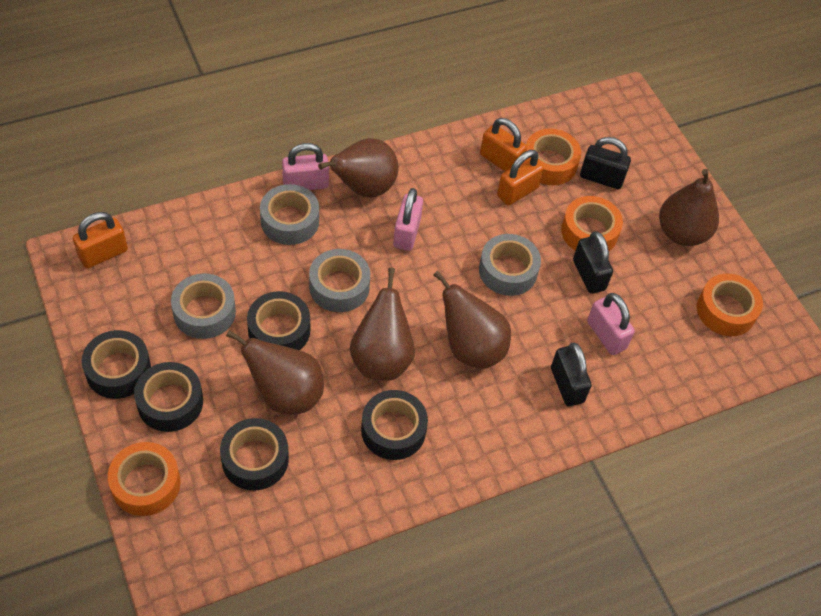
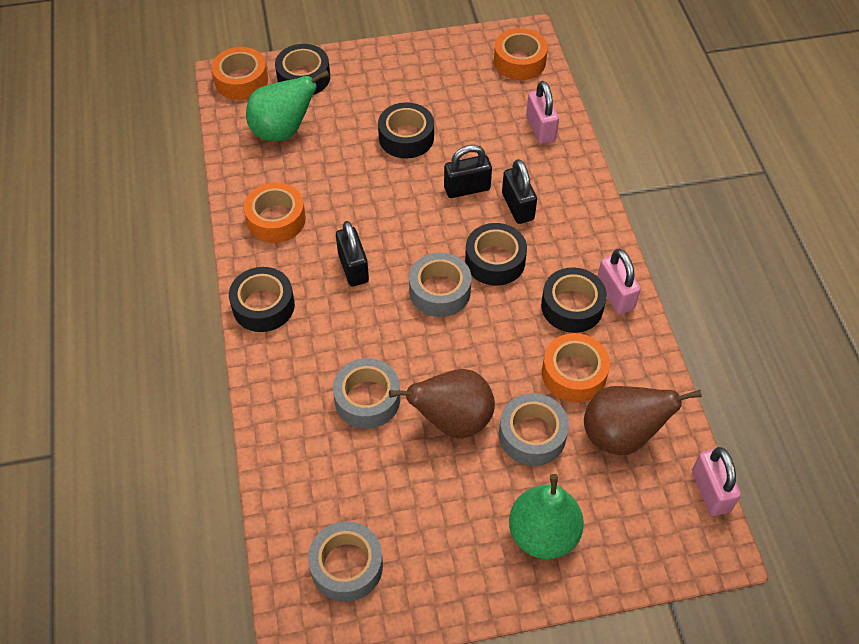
brown pear: [226,330,324,415] [318,138,399,197] [350,268,415,381] [433,270,511,369] [659,169,719,246] = 5 -> [389,369,495,438] [584,386,702,455] = 2
green pear: none = 0 -> [246,70,329,141] [509,474,584,559] = 2
orange padlock: [73,212,128,268] [480,118,527,171] [497,150,544,206] = 3 -> none = 0

